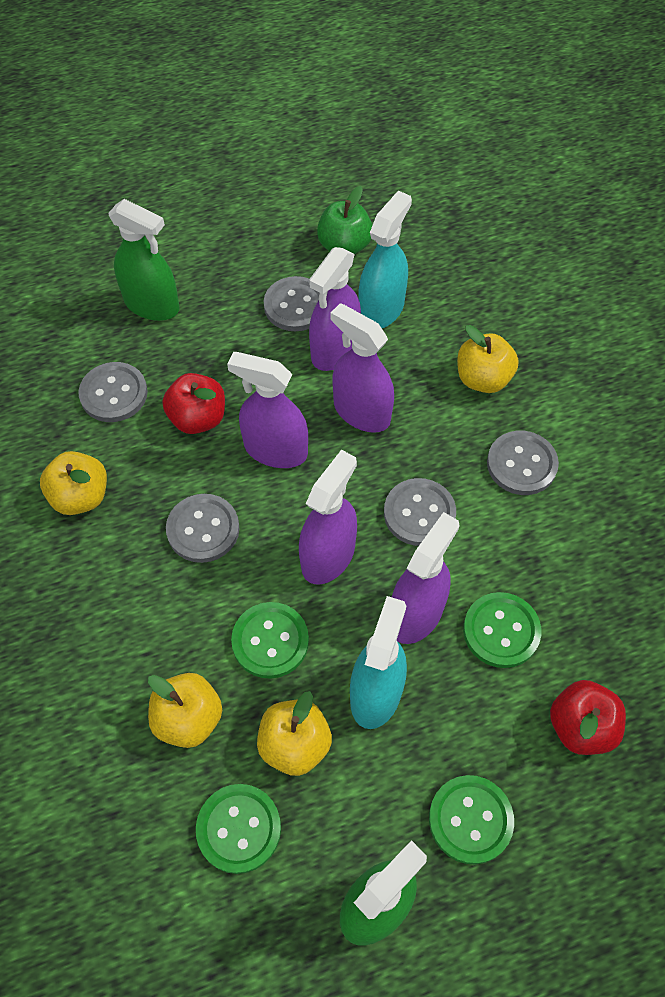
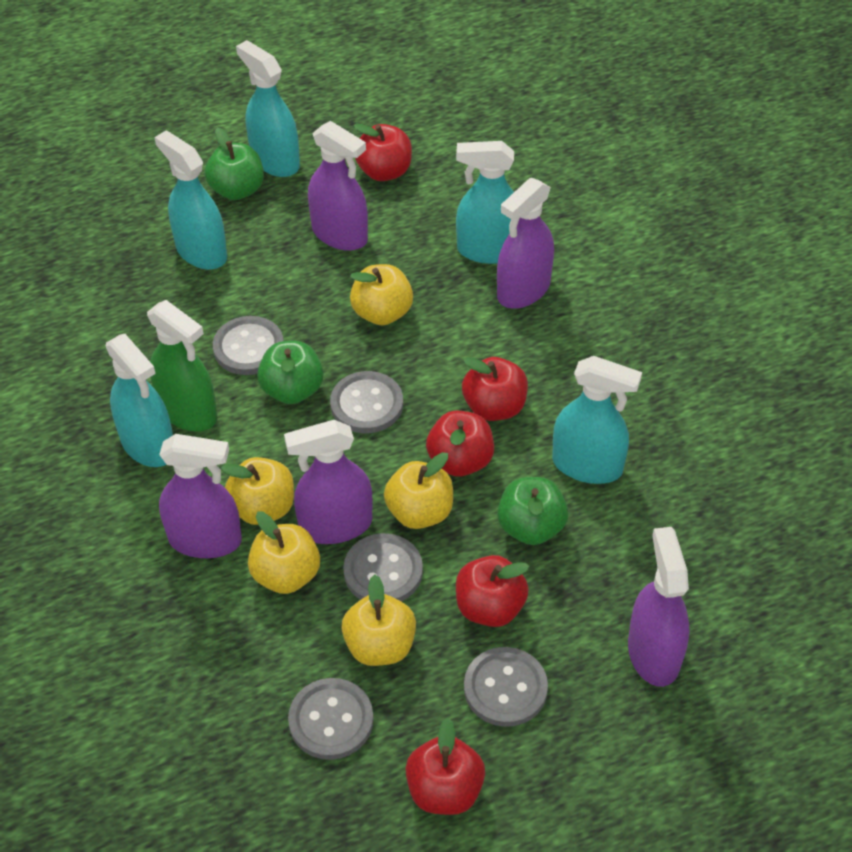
green apple: [317,186,372,254] = 1 -> [205,127,264,200] [257,341,324,404] [497,477,568,545] = 3
green button: [196,784,281,874] [231,602,309,679] [429,775,514,865] [463,592,541,668] = 4 -> none = 0
green spray bottle: [108,199,179,321] [340,840,427,946] = 2 -> [147,300,217,432] = 1
red apple: [162,373,225,434] [550,680,626,755] = 2 -> [353,124,412,181] [405,718,485,815] [426,411,494,477] [456,555,530,627] [462,357,528,421] = 5
turquoise spray bottle: [350,596,407,729] [358,191,412,328] = 2 -> [106,334,173,467] [154,131,227,270] [236,40,300,177] [456,141,514,264] [552,356,642,484] = 5
yellow apple: [40,451,107,515] [148,673,222,748] [257,691,332,776] [457,325,519,393] = 4 -> [221,457,294,525] [248,512,320,594] [341,575,416,666] [350,264,413,325] [384,452,453,529] = 5

